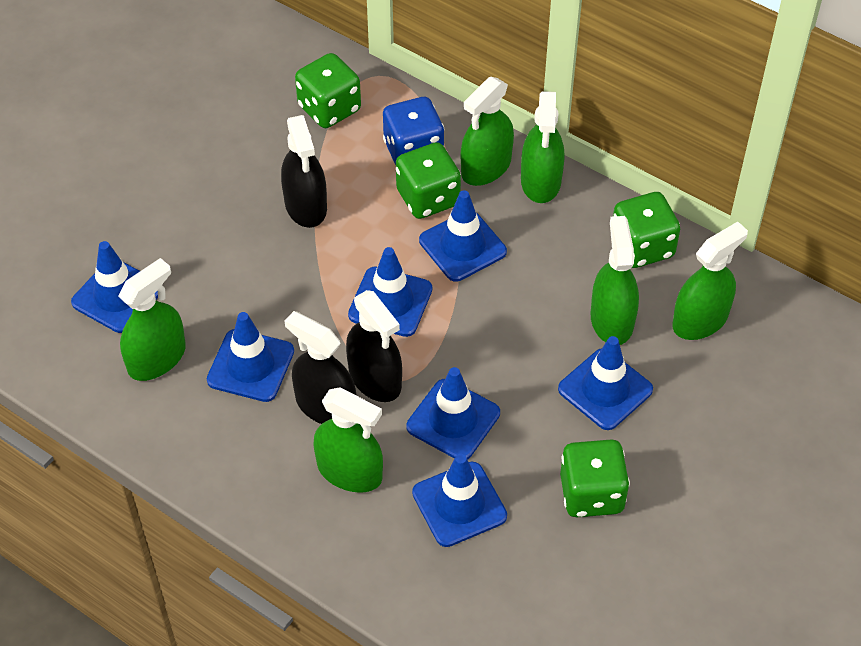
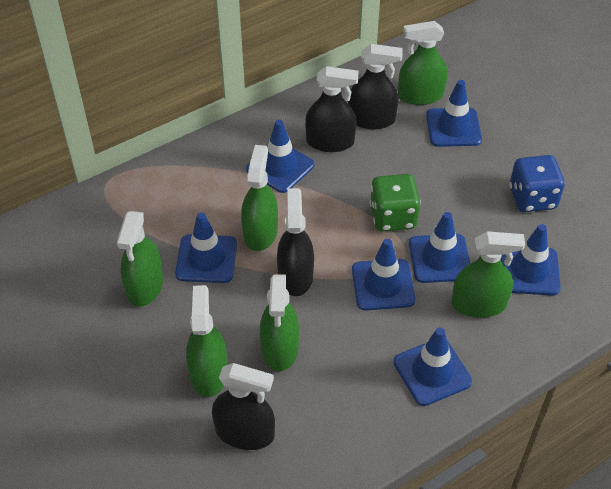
black spray bottle: [281,115,327,228] [285,311,356,424] [346,290,402,402] = 3 -> [212,363,275,450] [277,188,314,296] [305,66,359,152] [348,44,403,129] = 4
green dice: [295,53,361,128] [396,142,461,219] [560,439,630,517] [613,192,680,268] = 4 -> [370,174,421,232] = 1

